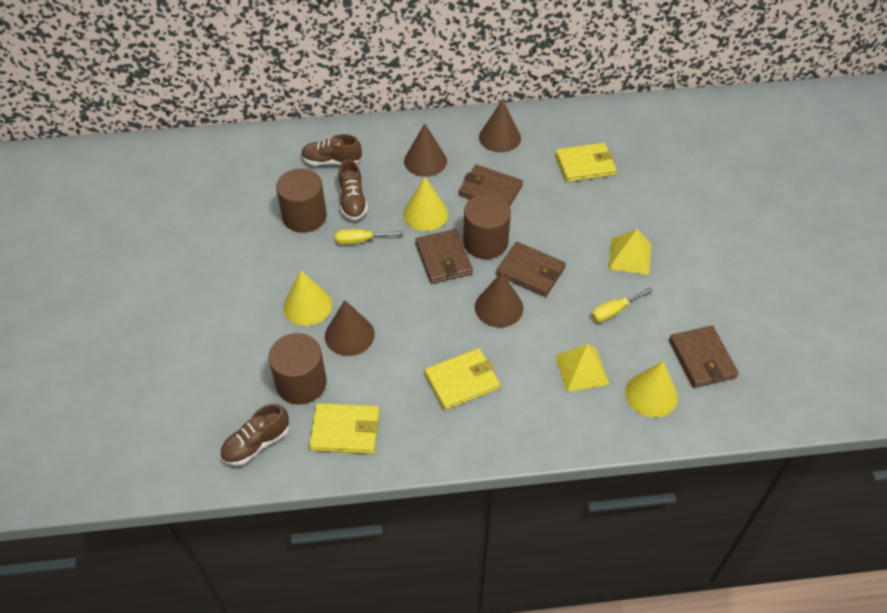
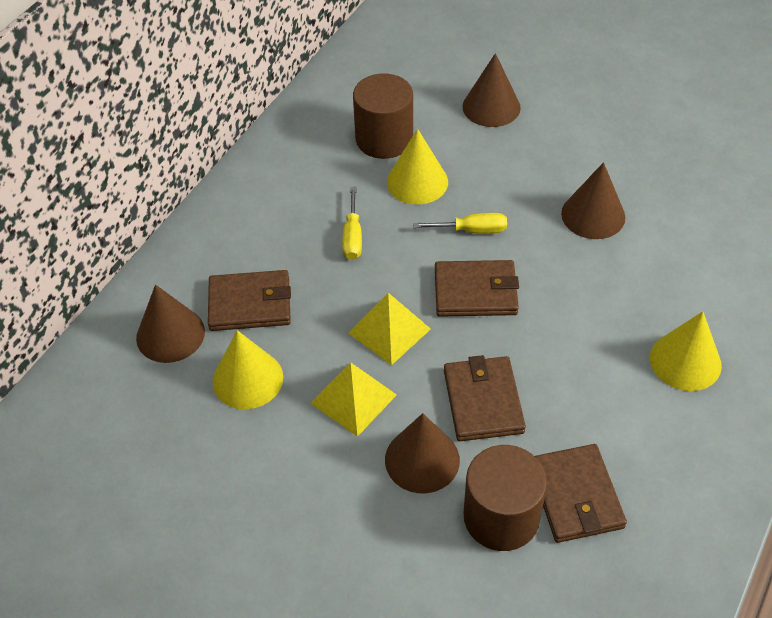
brown cylinder: [268,333,327,405] [276,168,327,233] [463,194,511,259] = 3 -> [353,73,413,159] [464,445,547,551] = 2
brown shoe: [220,403,289,466] [301,134,362,166] [338,159,368,220] = 3 -> none = 0
yellow wallet: [309,403,379,454] [425,348,500,410] [555,143,616,182] = 3 -> none = 0

